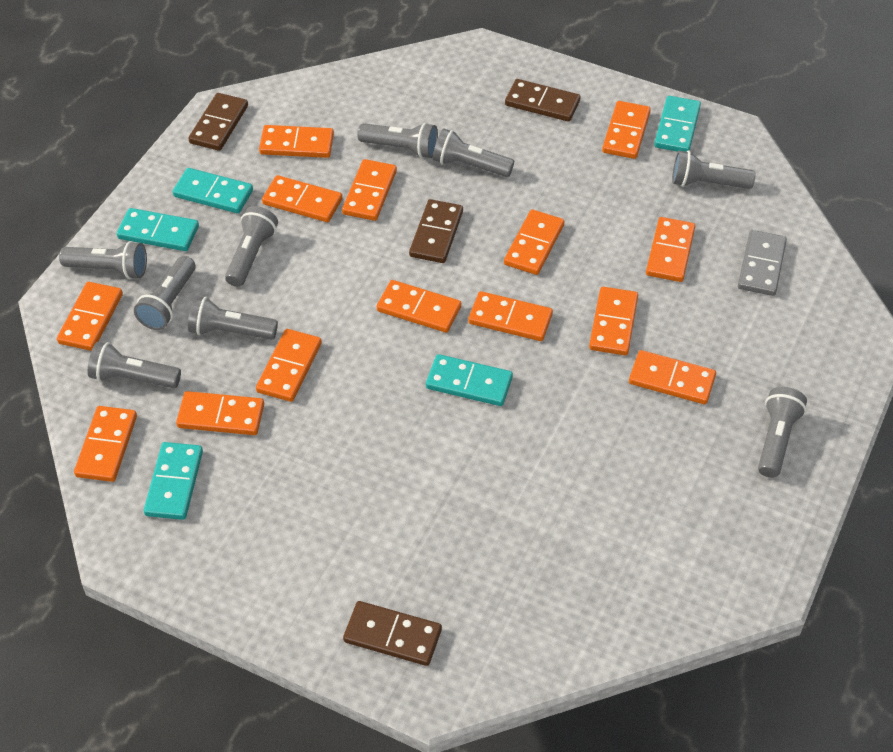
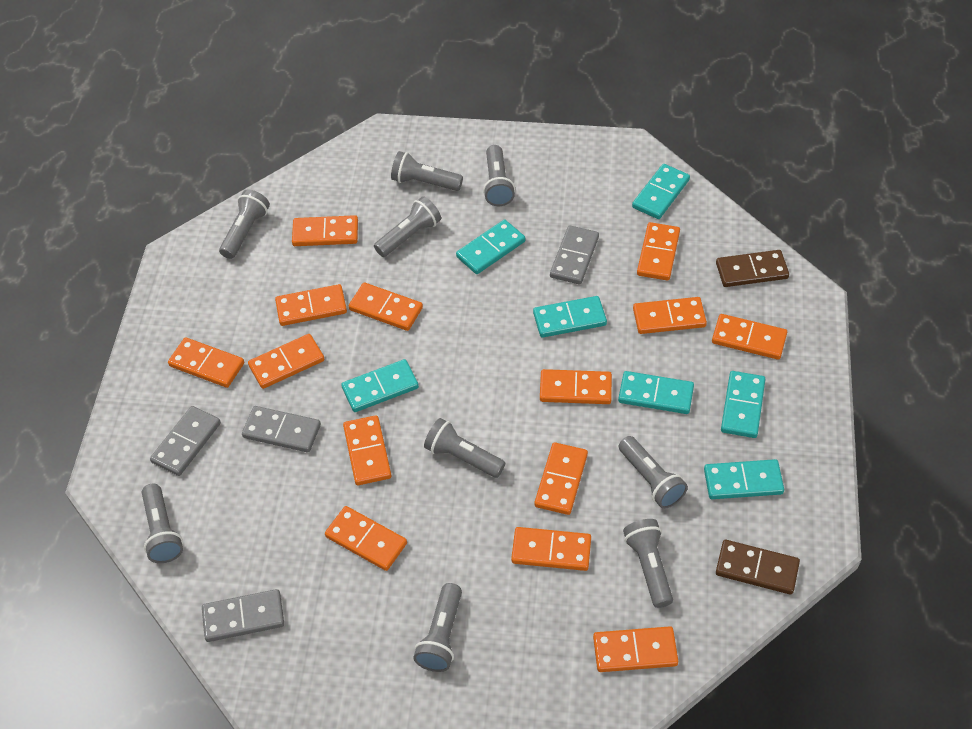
brown domino: [188,93,248,151] [343,601,442,666] [409,199,463,263] [505,79,581,122] = 4 -> [716,250,789,287] [716,540,800,595] = 2
grey domino: [738,230,787,296] = 1 -> [150,406,221,476] [202,589,284,642] [242,406,321,452] [550,225,599,284] = 4
turquoise domino: [117,208,199,251] [144,442,203,520] [173,168,253,213] [426,354,513,406] [654,96,701,152] = 5 -> [341,359,419,412] [456,220,525,274] [533,296,607,338] [618,371,694,414] [632,164,690,219] [704,459,784,499] [721,371,766,438] = 7

